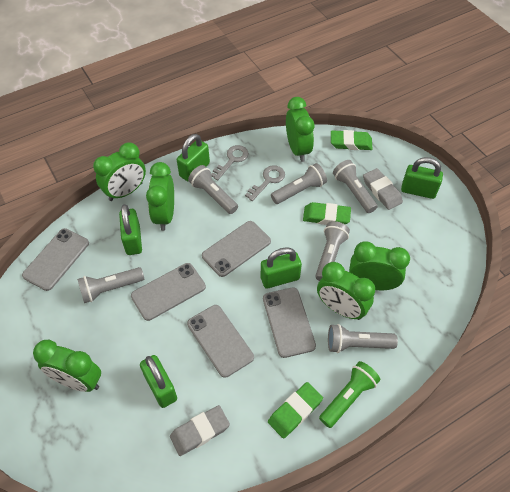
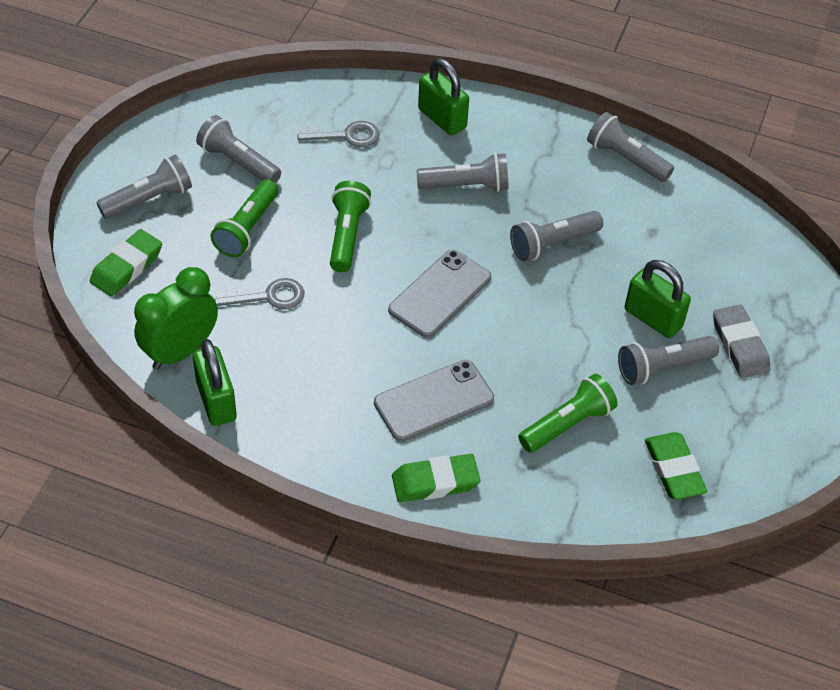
green clock: [33,340,101,392] [93,143,146,201] [146,162,174,231] [286,97,314,162] [317,262,375,320] [349,242,410,290] = 6 -> [134,267,218,370] = 1
green flashlight: [319,361,380,428] = 1 -> [210,179,278,257] [330,181,371,272] [518,374,618,453] = 3
green padlock: [119,204,142,255] [140,355,177,408] [177,134,210,182] [261,247,302,289] [401,157,443,199] = 5 -> [193,339,237,426] [418,58,469,135] [625,260,691,338] = 3
grey eraser: [170,405,230,456] [363,168,403,210] = 2 -> [713,305,771,378] = 1
grey phone: [22,228,89,291] [131,263,206,321] [187,305,254,378] [202,221,271,277] [263,287,316,358] = 5 -> [374,360,494,442] [388,250,491,338] = 2

